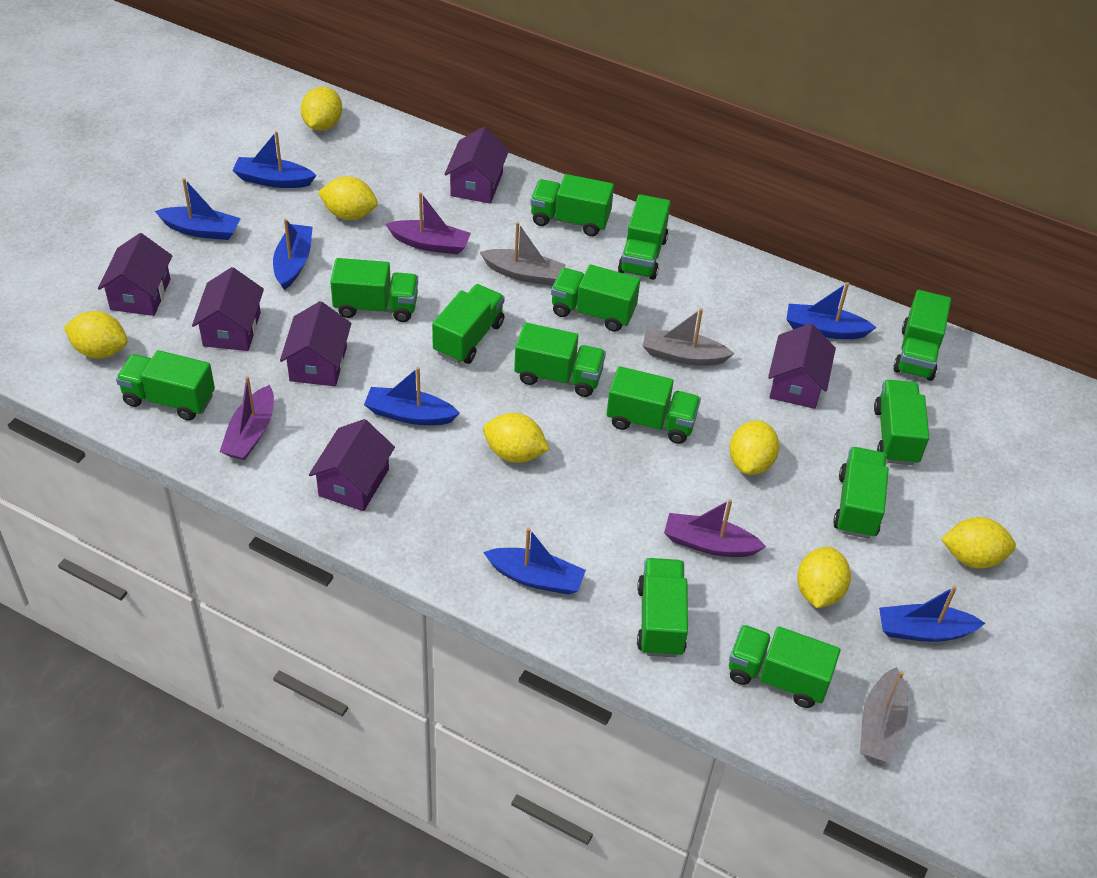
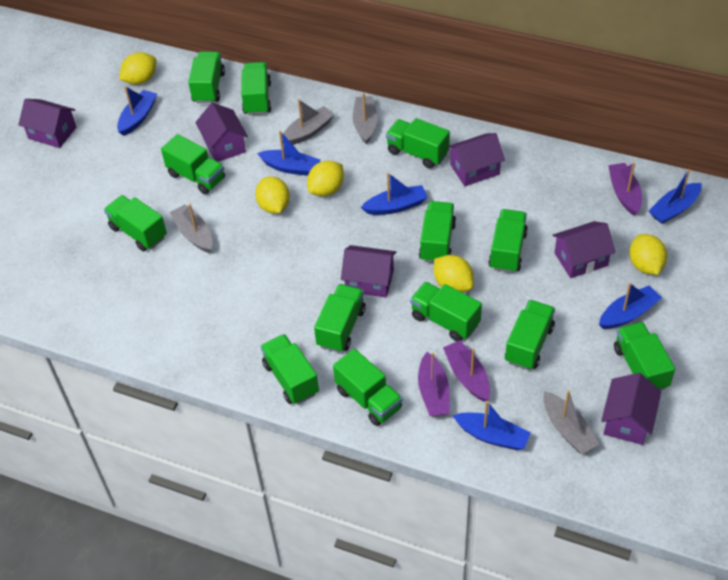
blue boat: [155,178,241,240] [232,131,316,188] [273,219,313,290] [364,367,460,425] [483,527,586,595] [786,282,876,339] [879,586,985,642] = 7 -> [117,86,157,136] [257,131,321,176] [361,172,428,215] [453,401,531,450] [599,283,662,329] [649,169,702,224] = 6
grey boat: [480,222,566,286] [643,308,734,366] [860,667,908,763] = 3 -> [170,204,213,253] [282,99,335,145] [353,93,377,144] [543,390,599,454] = 4
yellow lemon: [64,311,128,359] [301,87,342,131] [318,176,378,220] [483,413,550,463] [729,420,779,475] [797,547,851,608] [941,517,1016,569] = 7 -> [119,52,156,85] [255,176,290,214] [307,161,344,196] [434,255,474,292] [629,234,667,275] = 5

